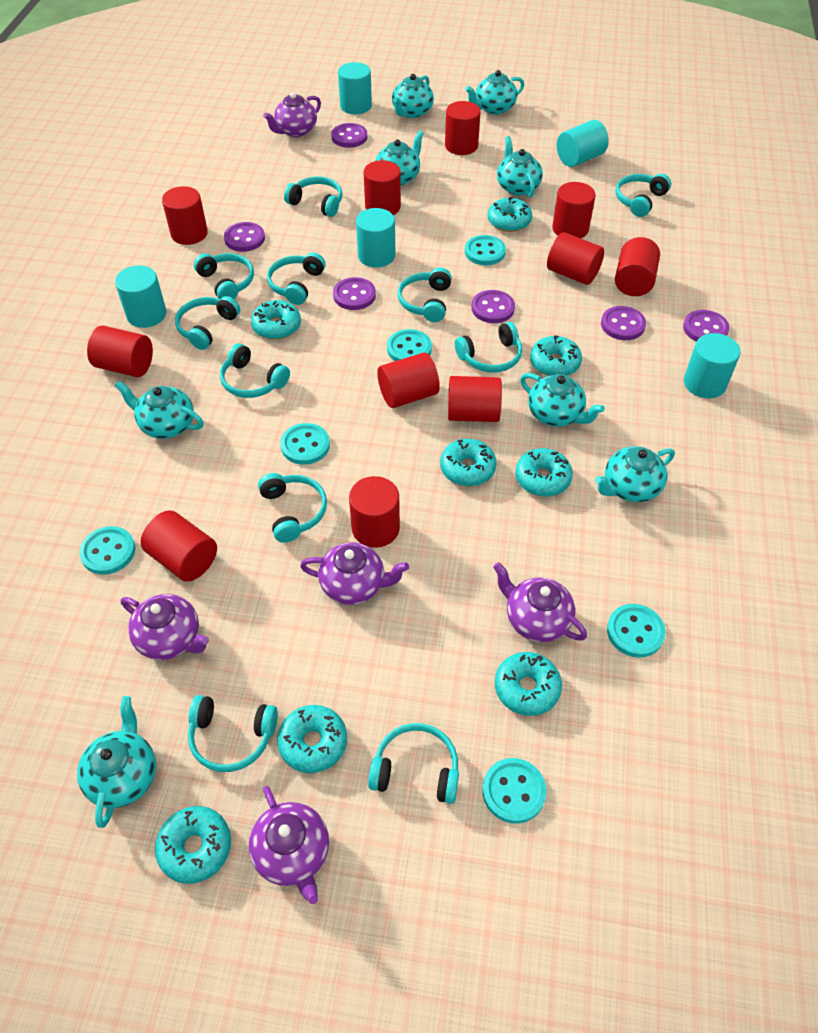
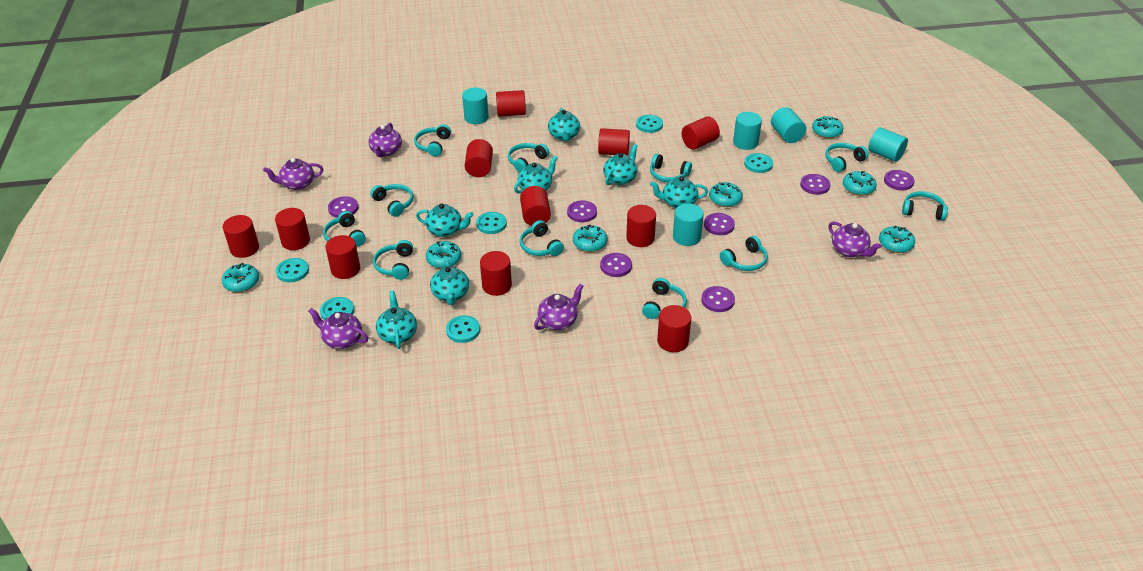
purple button: [224,222,265,252] [331,123,367,148] [333,277,376,310] [471,290,515,323] [601,306,646,340] [683,310,729,342] = 6 -> [328,196,358,218] [567,201,597,222] [600,253,632,277] [701,286,735,312] [704,213,735,235] [800,174,830,195] [884,170,914,191] = 7
turquoise donut: [155,806,231,884] [251,300,301,339] [277,705,347,773] [440,439,497,486] [488,197,532,232] [495,652,562,716] [515,448,573,497] [530,335,582,376] = 8 -> [222,263,259,292] [426,241,461,268] [573,224,608,252] [709,182,743,207] [812,116,843,138] [843,171,877,196] [879,226,915,253] = 7
turquoise teapot: [77,696,156,828] [115,381,203,439] [376,130,424,185] [392,74,434,118] [465,70,524,115] [497,136,543,197] [520,373,605,427] [595,446,675,502] = 8 -> [376,291,417,349] [416,204,473,237] [430,260,469,305] [514,156,557,193] [548,108,580,141] [603,144,638,185] [650,176,708,208] = 7

